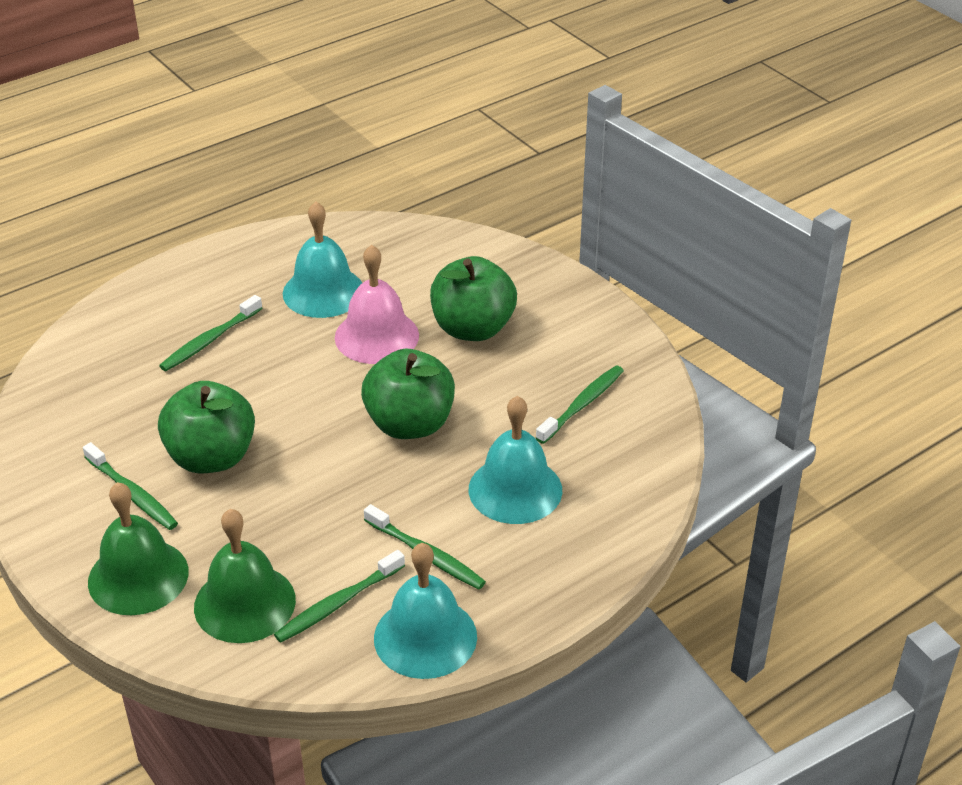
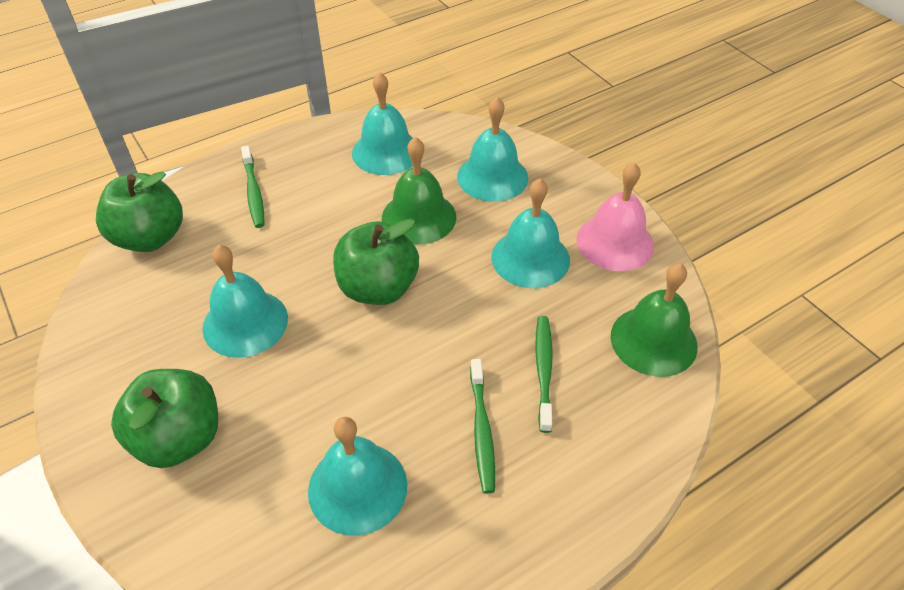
green toothbrush: [83,442,178,530] [159,295,262,371] [274,550,405,643] [364,504,486,590] [536,366,624,444] = 5 -> [241,146,264,228] [470,359,495,493] [535,316,553,433] = 3
turquoise bell: [283,201,362,318] [374,543,477,679] [469,396,562,524] = 3 -> [202,245,288,358] [308,417,407,536] [352,72,413,175] [457,97,528,202] [491,178,570,288] = 5

